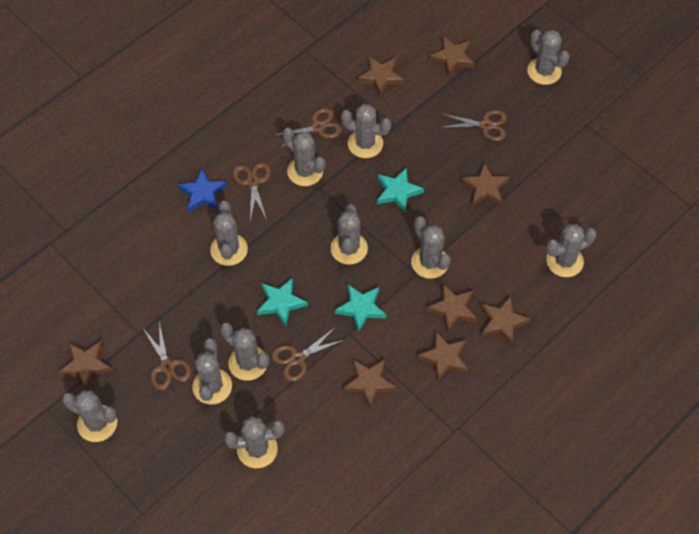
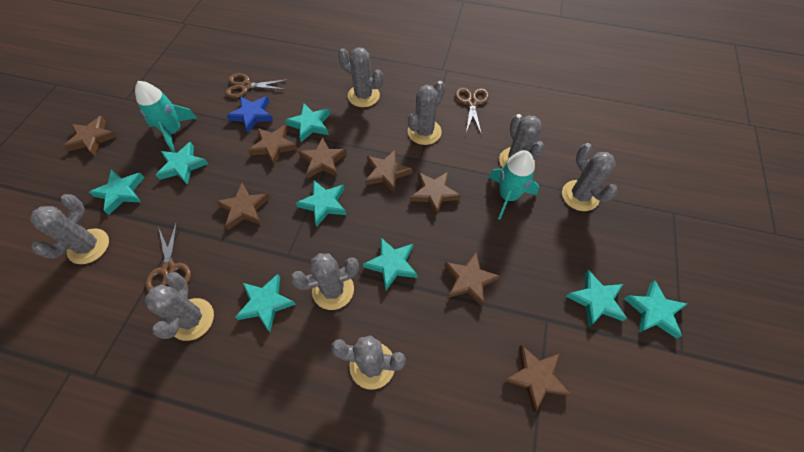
brown scissors: [142,322,192,390] [233,162,271,221] [272,328,346,381] [273,108,342,148] [440,110,507,141] = 5 -> [146,221,191,292] [225,73,288,98] [455,88,489,135] = 3
grey cactus: [62,390,117,442] [193,338,232,404] [210,201,248,266] [220,323,269,381] [224,416,285,468] [283,128,325,186] [331,204,368,265] [341,104,391,158] [411,217,451,279] [527,30,570,85] [546,224,596,277] = 11 -> [30,194,109,264] [145,272,214,341] [290,253,359,310] [331,335,406,390] [338,47,383,107] [408,81,445,145] [499,114,544,168] [562,143,618,211] = 8
turquoise rocket: none = 0 -> [135,81,197,152] [488,150,539,220] = 2
turquoise star: [257,278,308,326] [335,284,386,332] [377,167,424,213] = 3 -> [89,169,145,215] [156,142,208,185] [235,274,296,332] [285,103,330,142] [296,181,346,227] [363,238,417,290] [566,270,627,327] [624,280,687,339] = 8

